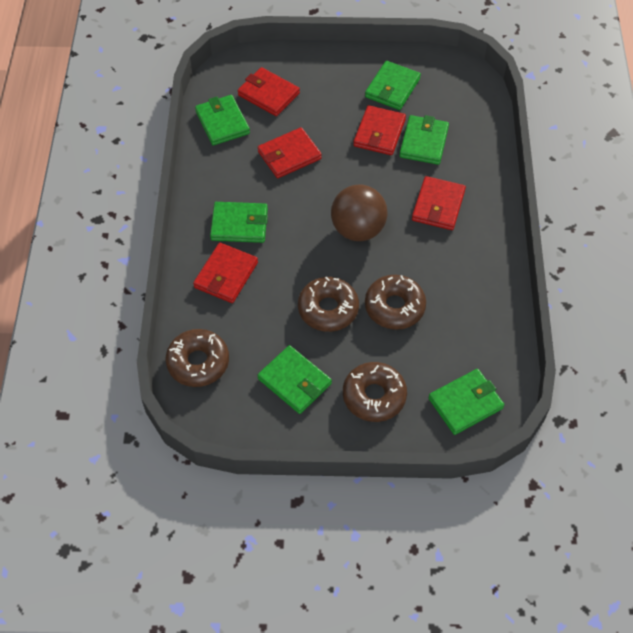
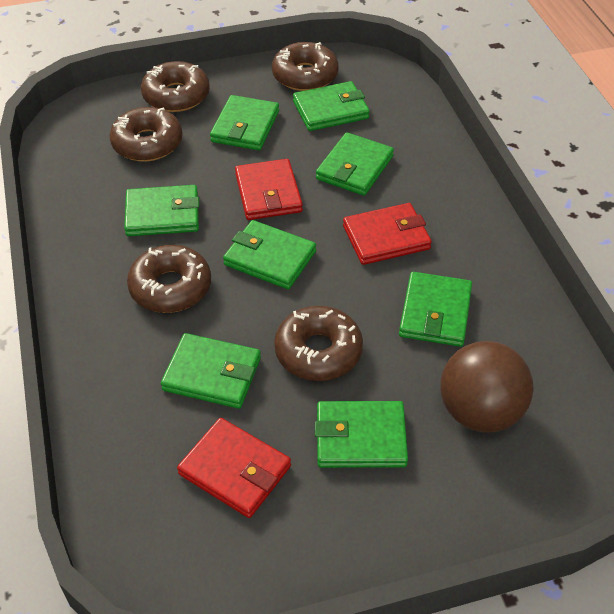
brown donut: [166,329,229,387] [298,277,359,332] [343,362,407,422] [365,275,426,330] = 4 -> [110,107,183,162] [127,245,211,313] [141,61,210,112] [272,42,339,91] [274,306,363,381] = 5
green wallet: [195,95,250,146] [210,202,268,243] [257,345,332,414] [365,61,421,110] [399,115,449,165] [428,369,504,435] = 6 -> [124,185,200,236] [161,333,261,409] [210,95,279,150] [223,220,316,289] [293,81,370,131] [315,401,408,468] [316,132,394,196] [399,272,472,347] = 8
red wallet: [193,243,258,303] [238,67,300,116] [258,127,322,178] [353,105,406,155] [412,176,466,230] = 5 -> [177,418,291,518] [235,159,303,220] [343,203,432,265] = 3

